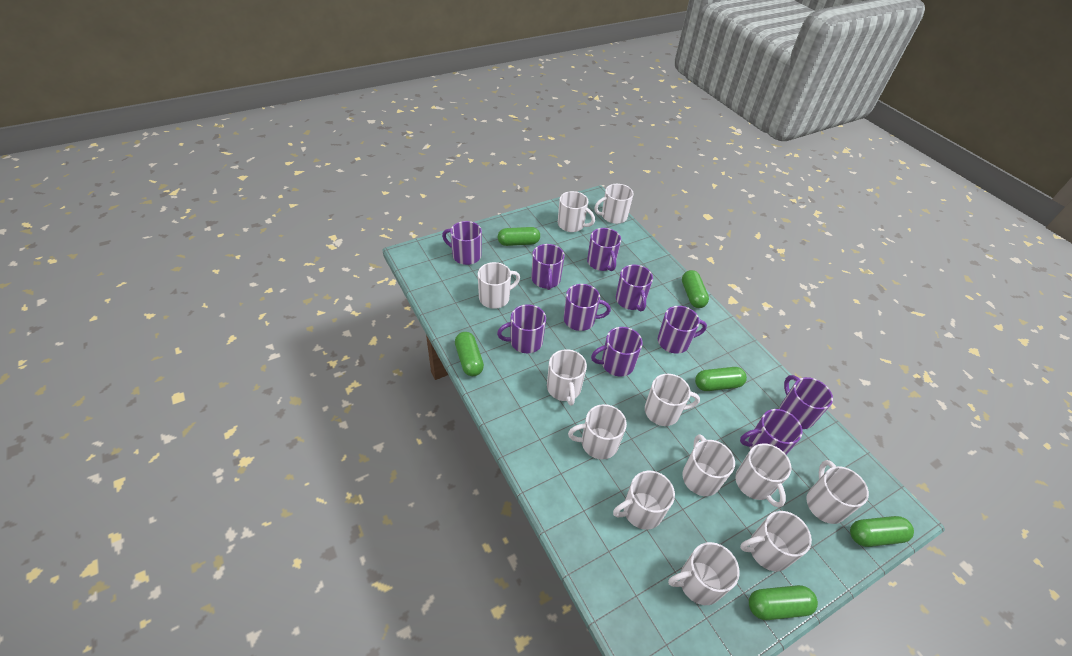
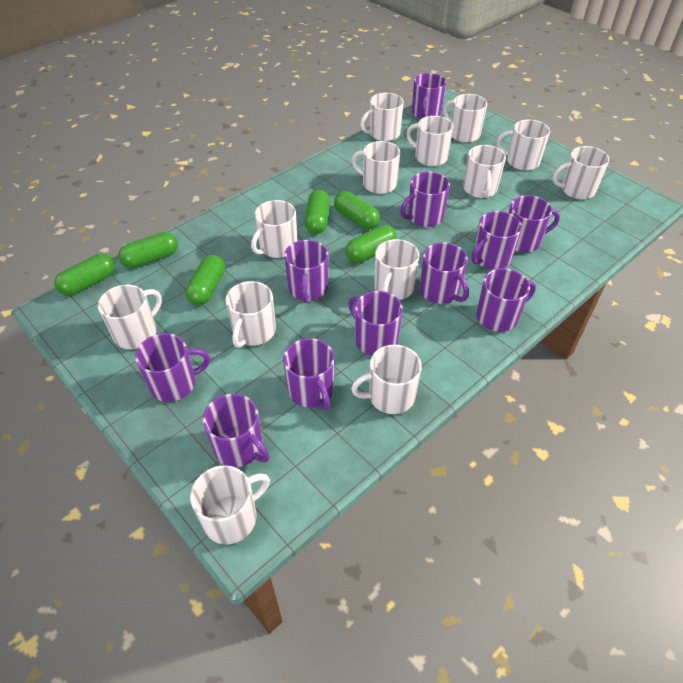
purple mug: [442,221,482,265] [497,304,546,353] [531,244,564,290] [564,284,611,331] [587,228,621,271] [591,327,643,377] [616,264,653,312] [658,306,707,354] [740,409,803,455] [780,375,833,429] = 10 -> [135,333,210,402] [203,394,270,467] [283,338,335,410] [284,240,328,303] [348,291,403,355] [400,172,450,227] [412,73,446,119] [419,242,469,304] [471,211,522,270] [476,268,536,332] [509,195,560,253] = 11
white mug: [478,262,520,309] [547,349,587,406] [558,191,595,232] [568,404,627,459] [594,184,634,224] [613,471,675,530] [645,374,700,426] [668,542,740,605] [682,434,735,496] [735,443,791,508] [740,511,812,571] [806,460,869,524] = 12 -> [98,285,162,349] [190,465,270,544] [225,281,276,348] [251,200,297,258] [351,344,422,414] [352,141,400,194] [360,93,404,141] [374,239,419,300] [406,116,453,166] [443,94,487,143] [463,145,506,198] [497,120,550,171] [553,146,609,199] = 13

